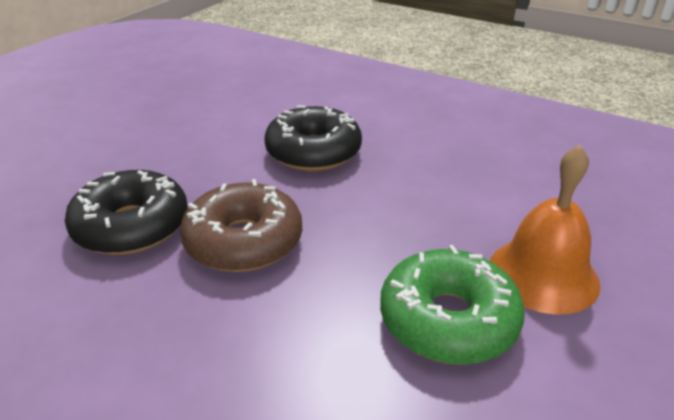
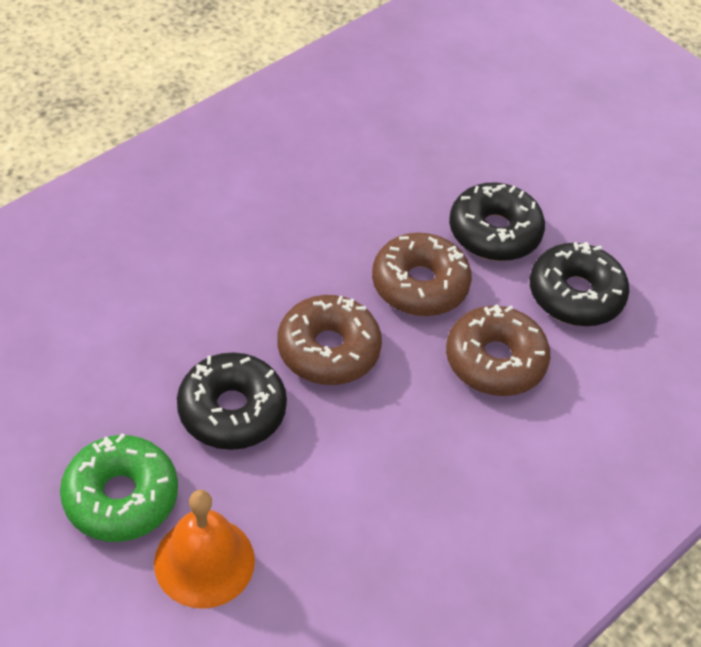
black donut: [65,170,188,255] [264,105,362,171] = 2 -> [177,352,287,450] [449,183,545,261] [530,242,629,326] = 3
brown donut: [180,179,302,272] = 1 -> [277,295,382,385] [372,233,472,316] [446,304,550,396] = 3

